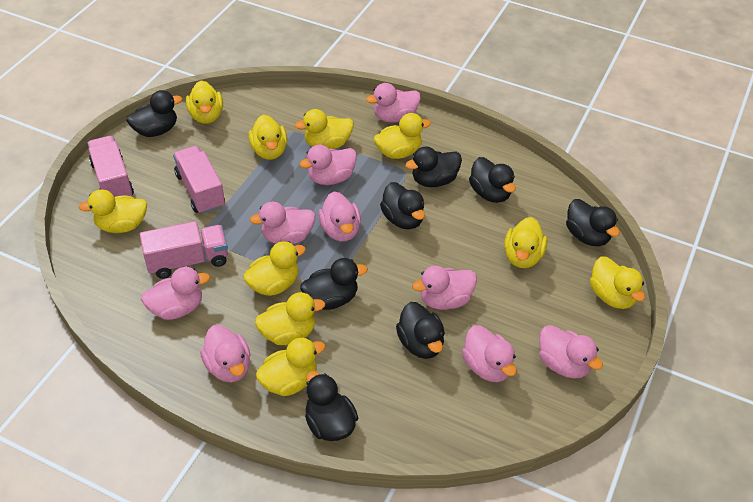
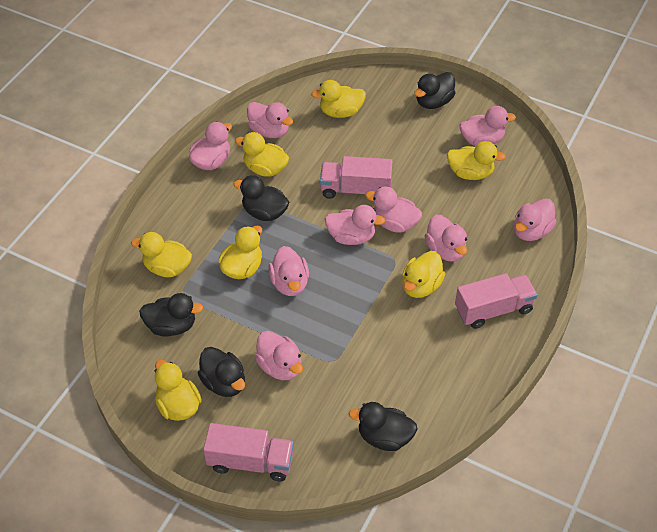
black duck: [126,90,182,137] [300,258,368,310] [305,371,358,441] [380,182,425,229] [396,302,445,359] [405,146,462,187] [469,157,516,203] [566,199,620,246] = 8 -> [139,293,203,336] [198,347,245,397] [233,175,289,221] [349,402,417,451] [414,72,455,109] = 5
yellow duck: [79,189,147,233] [186,81,223,124] [243,241,306,296] [248,114,287,160] [255,292,325,345] [256,338,326,396] [295,109,354,149] [374,113,431,159] [504,217,547,268] [590,256,645,309] = 10 -> [131,232,192,277] [154,360,202,421] [218,226,262,279] [235,132,289,176] [311,80,366,118] [402,251,445,298] [447,141,506,180] = 7

